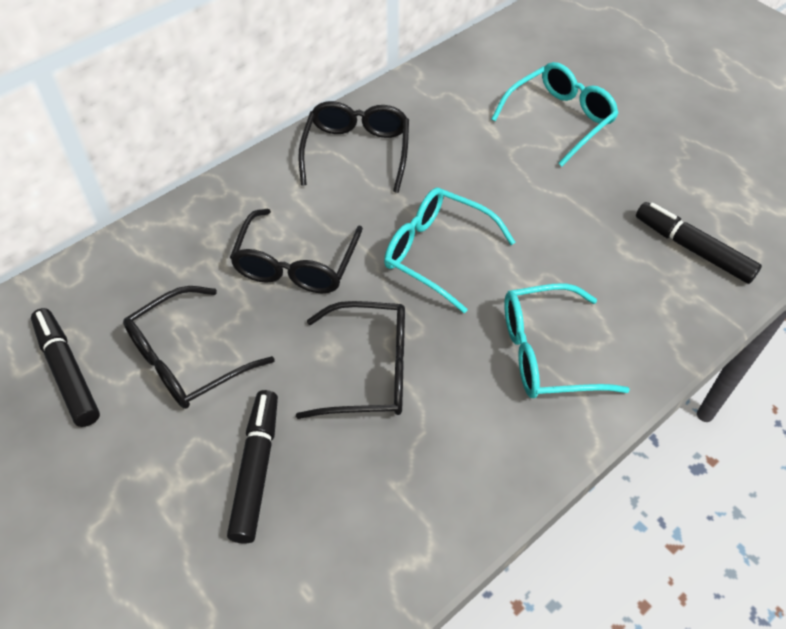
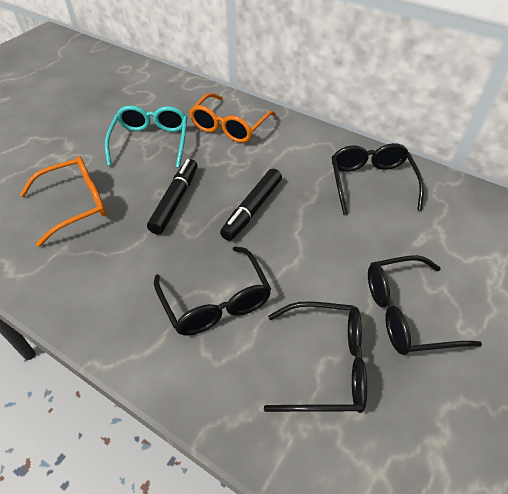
black marker: [31,308,100,427] [227,390,278,544] [636,202,762,284] = 3 -> [147,159,197,235] [220,169,282,241] = 2
orange glasses: none = 0 -> [20,156,106,247] [189,93,276,143] = 2
turquoise glasses: [384,188,515,313] [491,62,619,166] [504,283,630,398] = 3 -> [105,105,187,168] = 1

